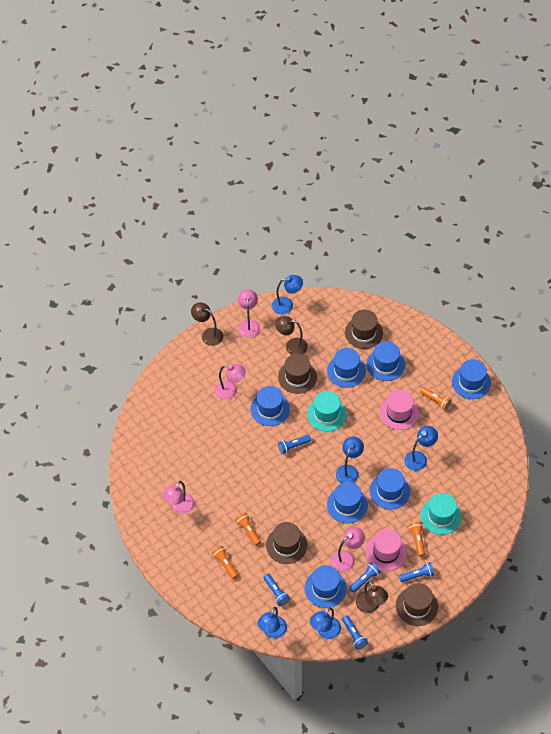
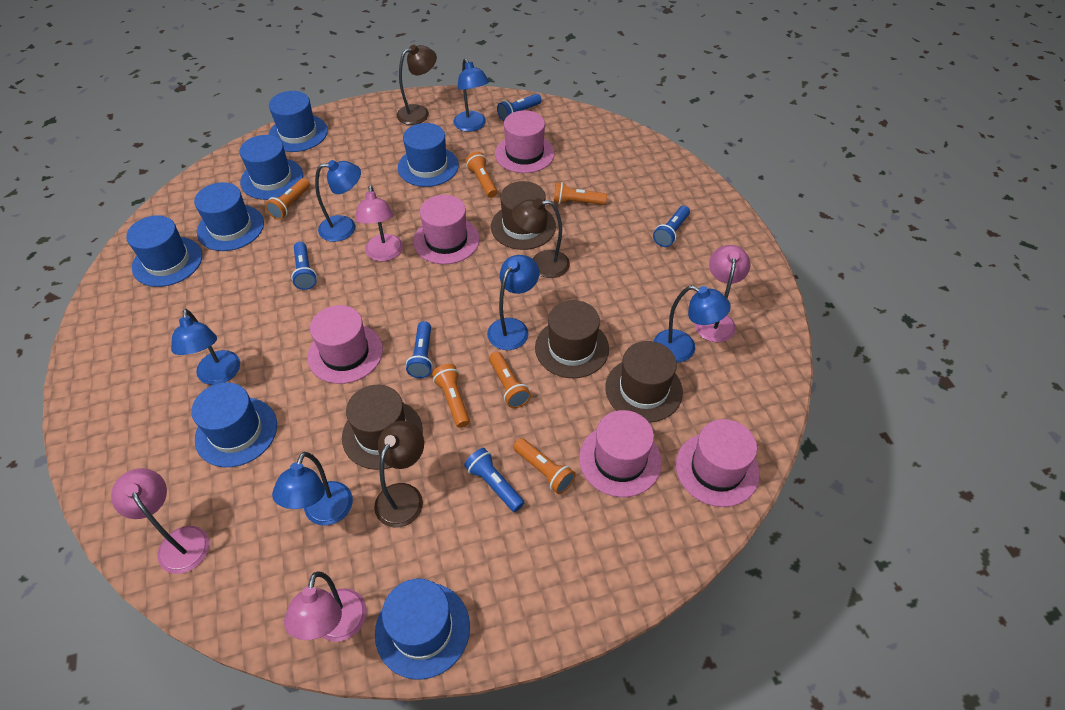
blue lamp: [257,607,287,638] [272,275,303,314] [310,608,341,639] [336,436,364,483] [404,426,438,471] = 5 -> [171,309,240,385] [272,452,353,525] [315,160,361,242] [453,58,489,132] [487,255,539,350] [654,285,731,363] = 6
orange flashlight: [212,546,238,579] [235,513,261,546] [409,522,425,557] [420,387,452,410] = 4 -> [265,178,310,220] [432,364,470,428] [465,152,497,198] [489,352,531,408] [513,438,576,494] [553,182,607,205] = 6
pink hat: [365,529,407,571] [379,390,419,430] = 2 -> [308,305,383,384] [413,195,480,264] [495,110,555,173] [579,410,662,497] [676,419,760,507] = 5
turquoise hat: [307,391,347,432] [420,493,462,535] = 2 -> none = 0

